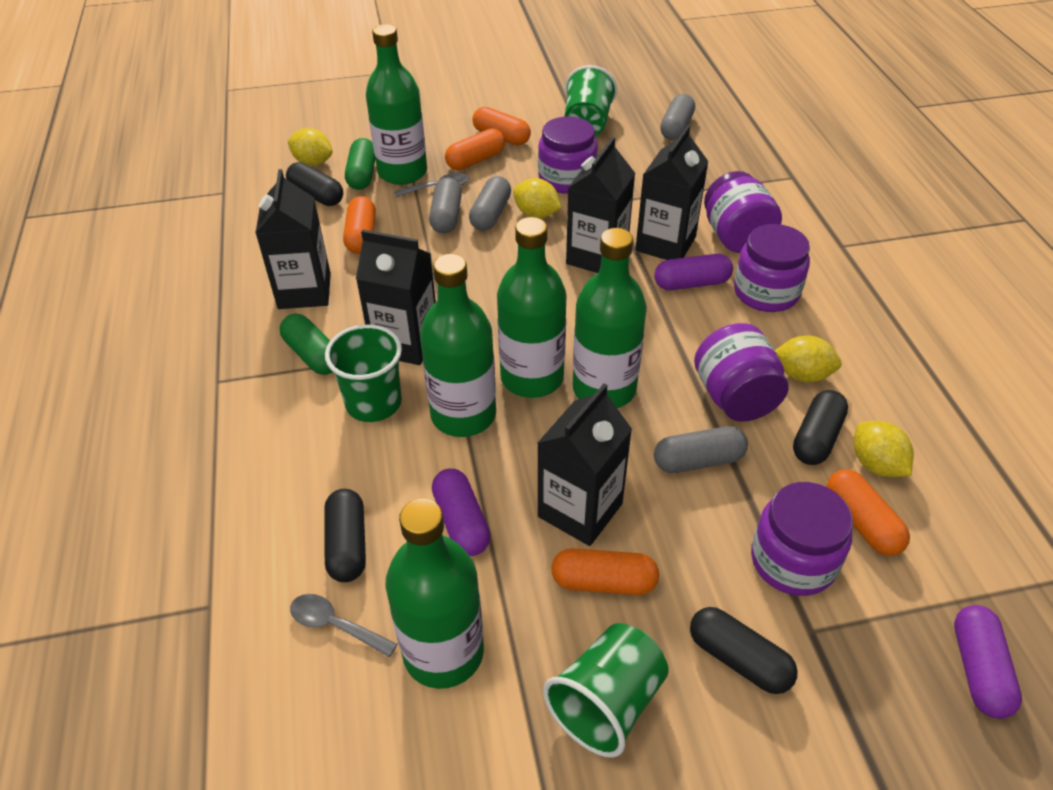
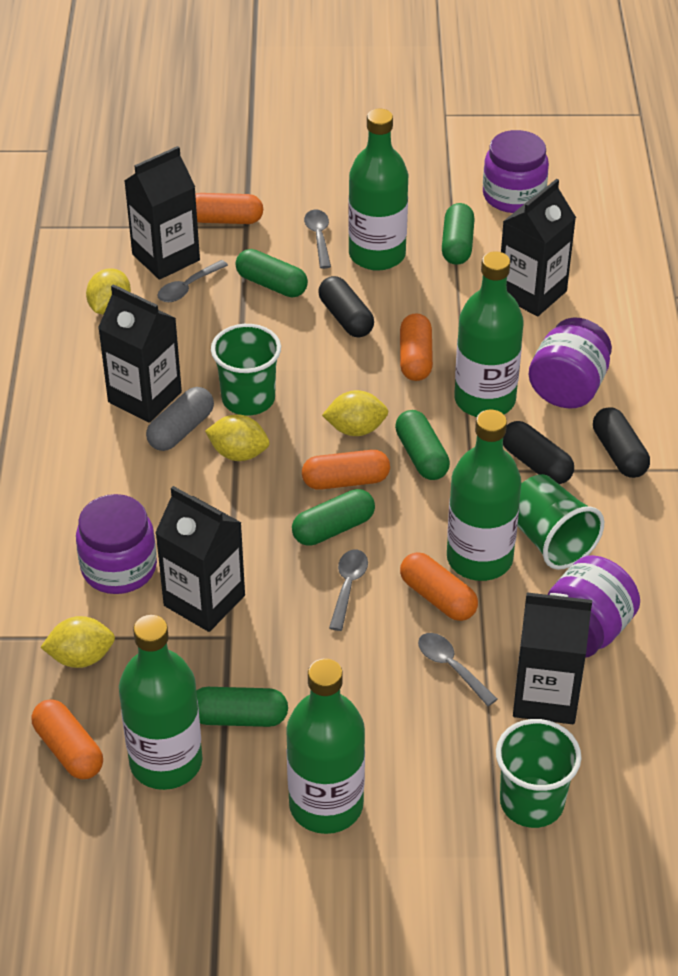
black capsule: [286,162,343,206] [324,489,366,582] [690,607,798,694] [793,390,848,465] = 4 -> [318,276,374,337] [503,421,574,484] [593,407,650,478] = 3
green capsule: [280,314,333,375] [345,138,375,190] = 2 -> [196,687,288,727] [235,249,308,297] [292,489,375,546] [395,410,450,480] [442,203,475,265] = 5
grey capsule: [429,178,462,234] [469,176,511,231] [654,426,748,473] [660,94,695,140] = 4 -> [146,387,214,451] = 1
grey spoon: [290,594,397,657] [394,173,469,197] = 2 -> [158,260,228,302] [304,209,331,269] [329,550,368,631] [418,633,497,706] = 4
purple capsule: [432,469,491,556] [654,254,733,290] [954,605,1022,719] = 3 -> none = 0
purple jar: [538,116,598,194] [694,323,789,422] [704,171,782,253] [734,224,810,312] [751,482,853,596] = 5 -> [76,494,157,594] [483,130,549,213] [528,318,612,409] [548,555,640,658] = 4

